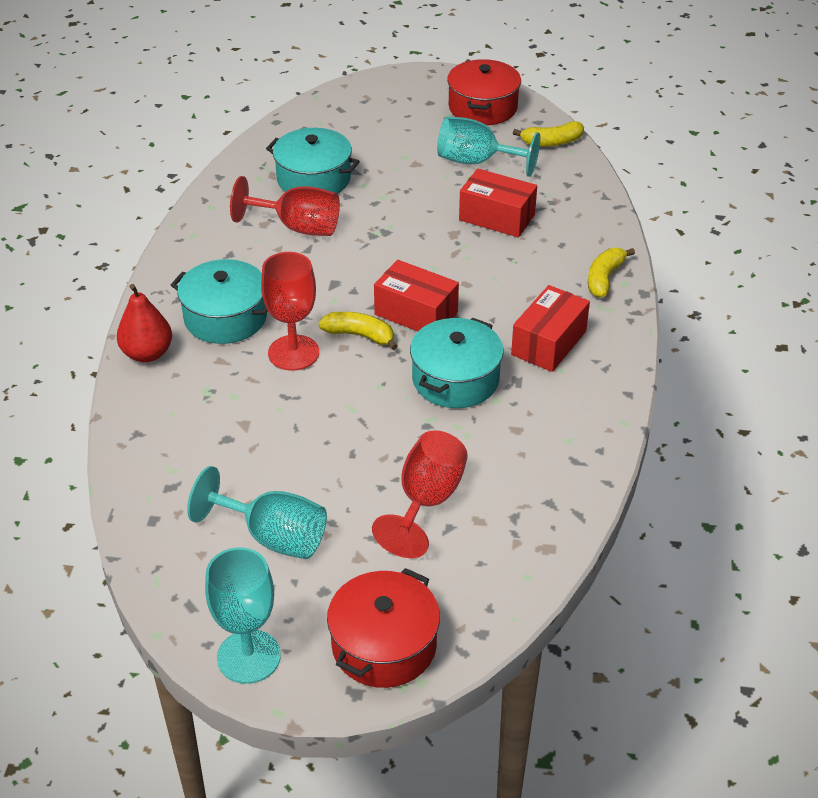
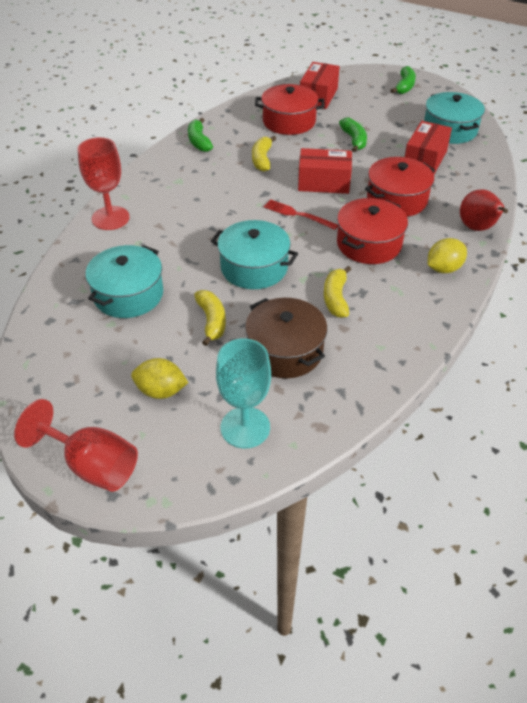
brown pot: none = 0 -> [245,298,327,378] = 1
green banana: none = 0 -> [188,118,213,152] [339,118,367,152] [391,66,416,94] = 3
red fork: none = 0 -> [264,199,338,230] = 1
red goblet: [230,176,340,236] [261,252,319,371] [372,430,468,558] = 3 -> [14,399,138,492] [78,137,130,230] = 2
red pot: [327,568,440,688] [447,59,521,125] = 2 -> [255,84,324,135] [337,198,408,264] [365,157,435,217] = 3
turquoise goblet: [187,466,327,559] [205,547,281,684] [437,117,540,177] = 3 -> [216,338,271,448] = 1
yellow lemon: none = 0 -> [131,358,188,399] [428,238,467,273] = 2

